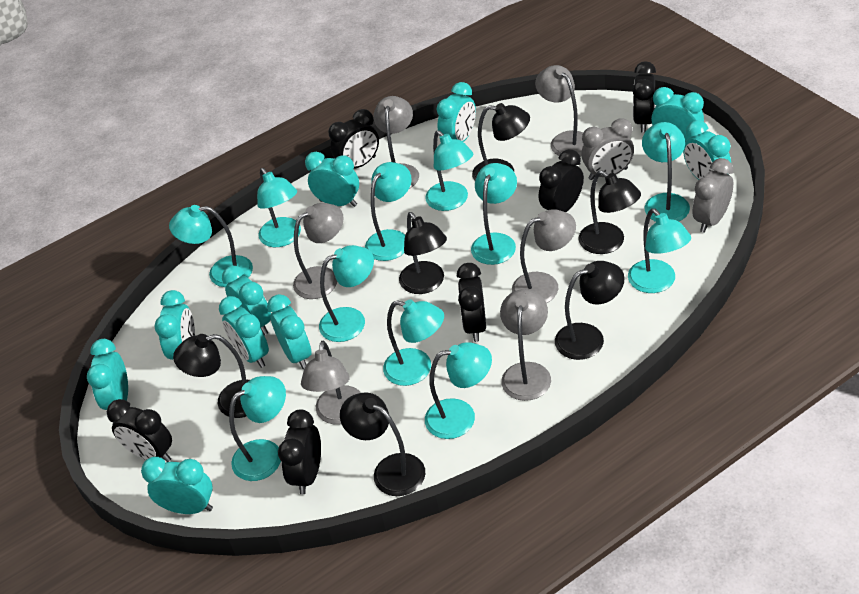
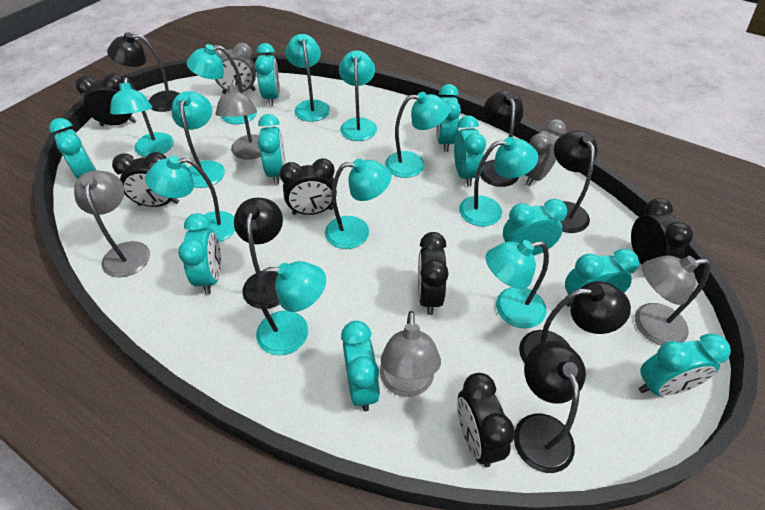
grey lamp: [293,203,344,299] [301,341,361,425] [373,96,419,189] [500,289,551,401] [512,209,576,303] [535,65,584,157] = 6 -> [74,170,150,277] [216,80,261,160] [380,311,441,397] [635,255,711,345] = 4

